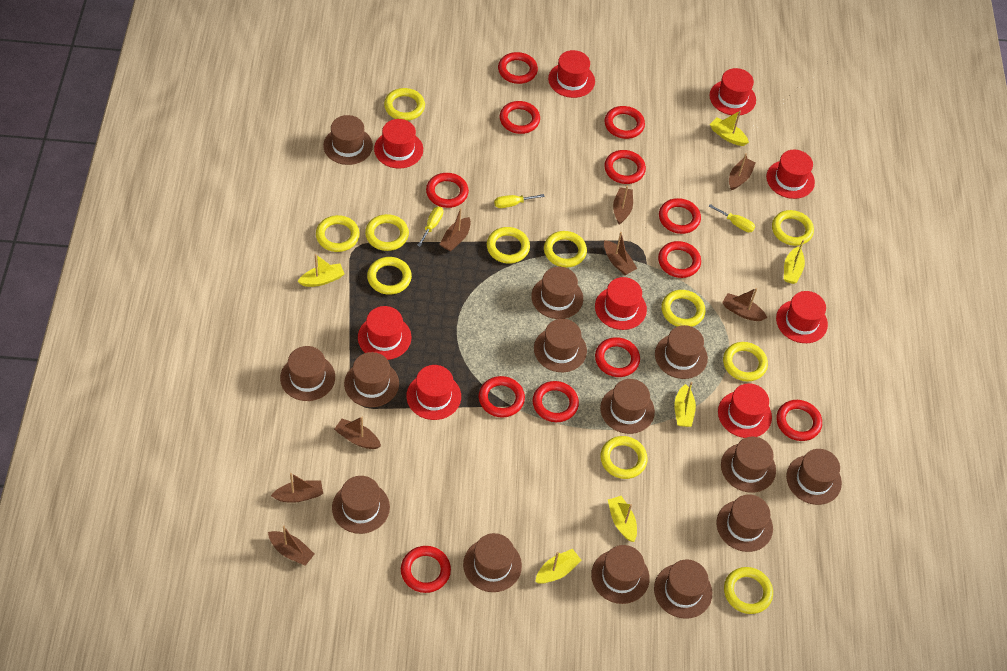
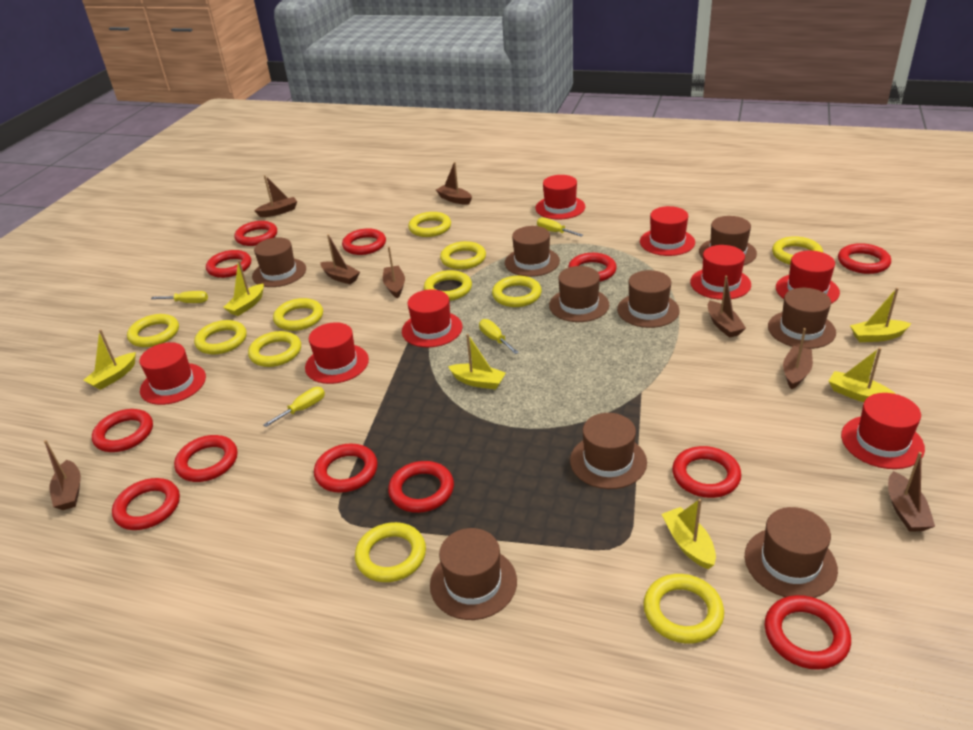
brown hat: [280,346,335,401] [323,115,373,165] [332,476,390,534] [344,352,399,407] [463,533,522,592] [531,267,583,319] [534,319,587,372] [591,545,650,604] [600,379,655,434] [654,559,712,619] [655,325,708,379] [716,494,773,552] [721,437,776,493] [786,449,842,505] = 14 -> [252,237,306,287] [430,528,517,620] [505,226,560,277] [549,266,609,322] [570,413,647,489] [617,270,680,328] [699,216,757,266] [745,507,838,598] [768,288,836,349] = 9
red hat: [358,306,411,360] [374,119,423,168] [406,365,461,420] [548,50,595,98] [595,277,647,330] [709,68,756,116] [718,383,772,438] [766,150,815,199] [776,291,828,343] = 9 -> [139,342,206,405] [305,322,369,384] [402,290,463,347] [535,175,585,219] [640,206,695,256] [690,245,751,300] [776,251,840,304] [841,393,925,469] = 8
yellow screwdriver: [417,207,443,247] [494,194,545,208] [708,204,755,232] = 3 -> [151,291,208,303] [263,387,325,427] [479,319,519,354] [537,217,583,237] = 4

